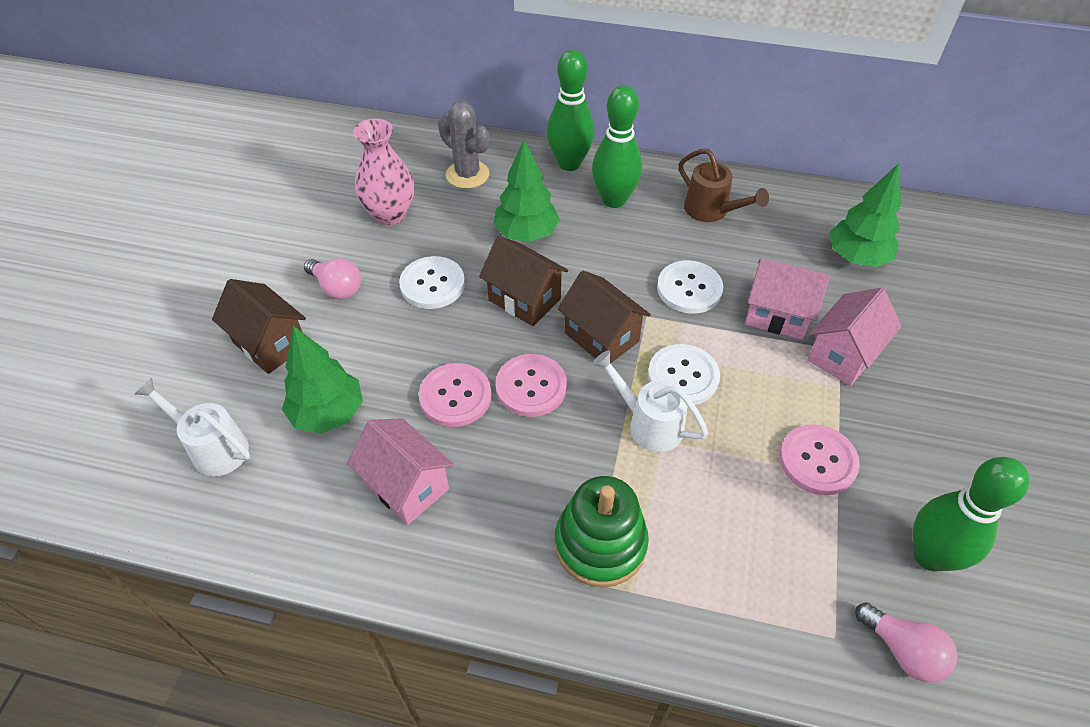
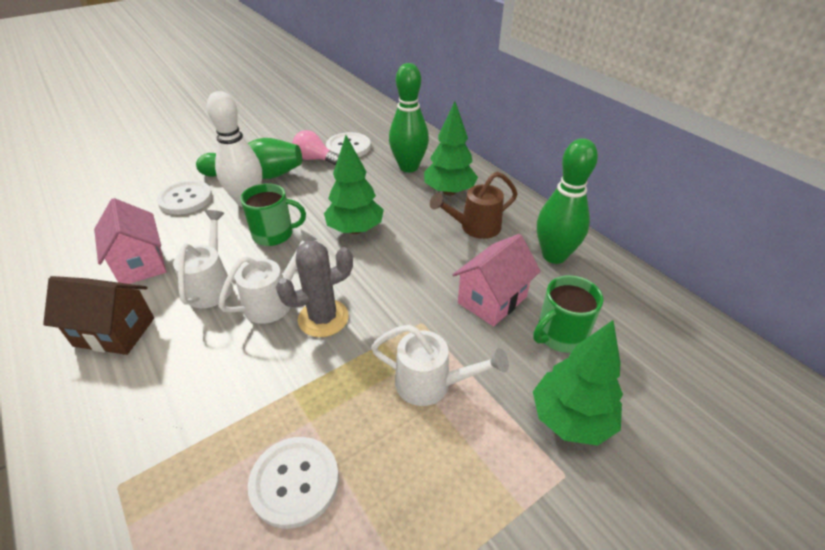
brown house: [212,279,306,374] [479,236,568,326] [558,271,651,364] = 3 -> [43,276,154,355] = 1
green mug: none = 0 -> [240,183,306,246] [533,275,604,353] = 2
green stacking toy: [555,476,649,587] = 1 -> none = 0
pink button: [419,363,492,427] [495,354,567,417] [779,424,860,495] = 3 -> none = 0
pink house: [347,418,454,525] [745,258,830,340] [807,288,902,386] = 3 -> [94,198,166,284] [453,234,541,327] = 2
pink light bulb: [304,258,361,299] [855,602,958,683] = 2 -> [292,130,339,165] = 1
pink vase: [353,118,414,225] = 1 -> none = 0
white bowling pin: none = 0 -> [207,91,262,207] = 1
white watering can: [135,378,250,476] [592,350,708,452] = 2 -> [173,210,233,308] [218,230,317,324] [371,325,509,406] = 3

